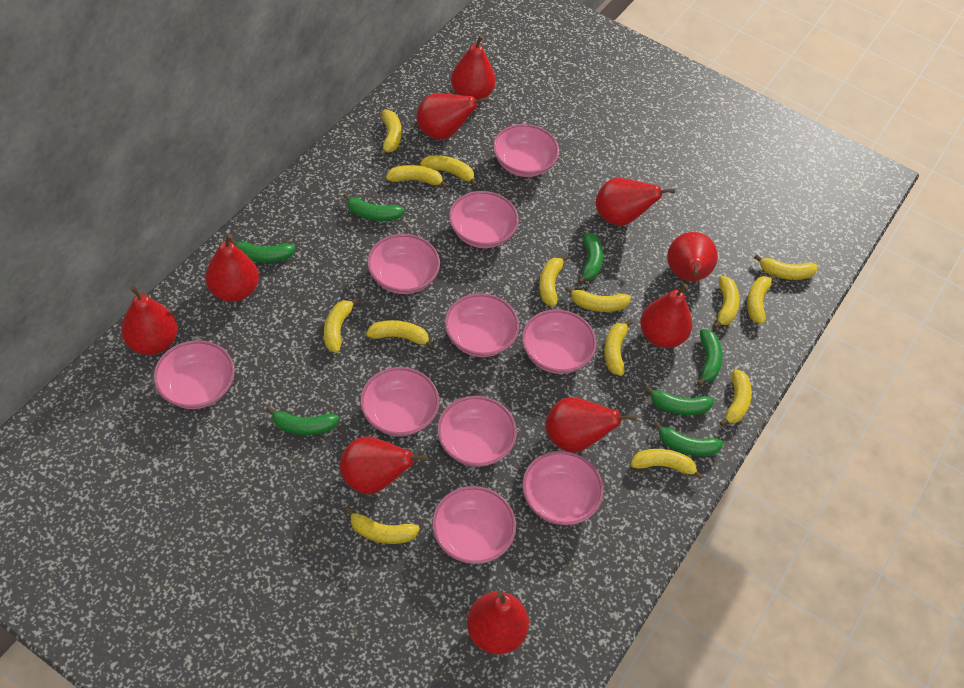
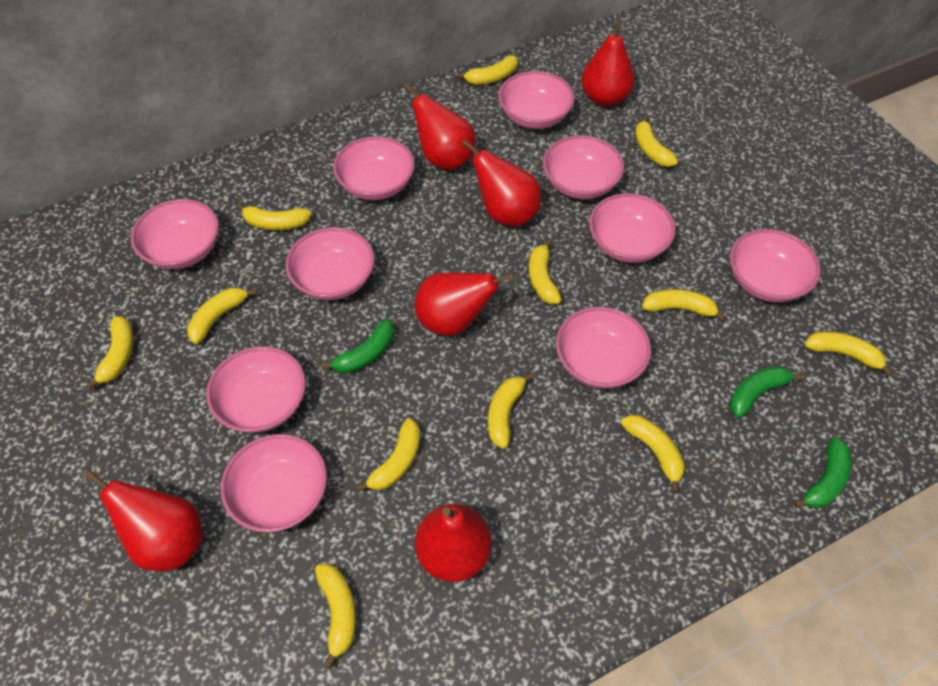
green banana: [229,239,296,263] [266,406,339,435] [343,193,405,221] [578,232,603,284] [645,385,714,415] [653,421,723,456] [697,329,723,386] = 7 -> [321,319,394,373] [730,366,804,418] [793,437,852,508] = 3
red pear: [121,286,178,355] [205,234,259,302] [340,437,428,495] [416,93,489,139] [451,35,496,100] [467,591,529,654] [545,397,636,453] [596,178,675,226] [640,284,692,348] [667,232,718,281] = 10 -> [83,469,203,571] [403,83,476,170] [415,272,515,336] [415,504,492,582] [462,139,541,226] [581,19,635,106] = 6
yellow banana: [324,298,359,353] [345,507,420,544] [366,320,434,349] [379,110,401,156] [386,165,448,188] [420,155,477,186] [539,255,569,307] [565,286,631,312] [604,320,633,376] [631,449,703,479] [713,276,740,328] [720,369,752,426] [747,274,777,324] [754,255,818,280] = 14 -> [86,316,134,390] [187,287,257,344] [237,203,312,230] [315,564,356,669] [356,418,420,492] [457,55,518,85] [488,373,534,449] [529,239,561,304] [621,415,685,493] [635,115,678,167] [642,289,726,321] [805,331,893,376] = 12

